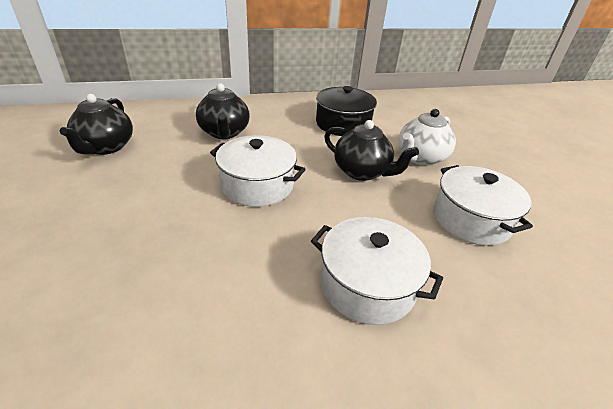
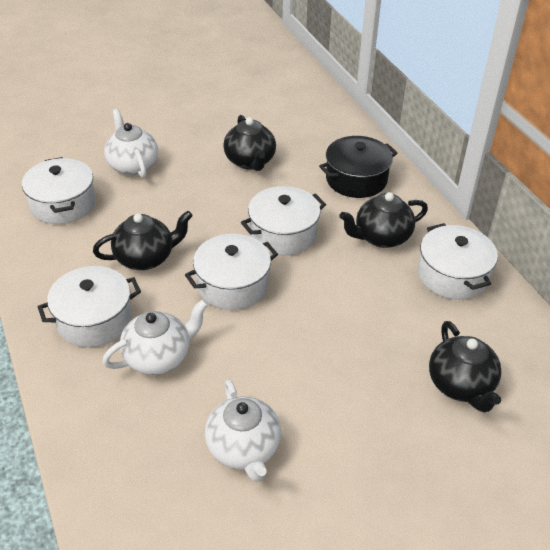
black teapot: [60,94,133,155] [196,83,250,139] [324,120,419,181] = 3 -> [93,211,193,270] [223,115,276,171] [340,192,428,248] [429,321,502,412] = 4
white pot: [210,135,306,207] [311,217,443,325] [433,165,533,246] = 3 -> [22,157,96,224] [38,266,141,347] [185,234,278,310] [241,186,326,255] [418,223,498,300] = 5
white teapot: [399,109,456,166] = 1 -> [102,299,208,375] [104,109,158,178] [205,379,281,482] = 3

